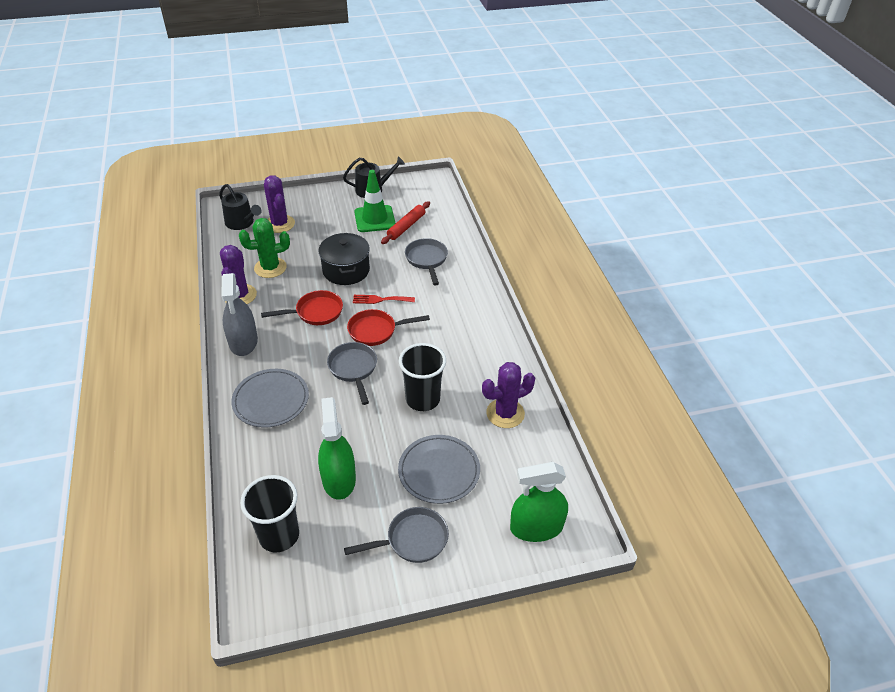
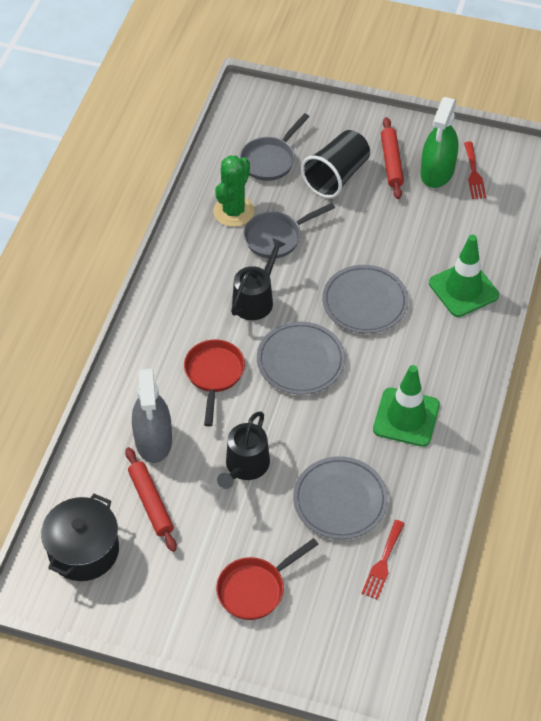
black cup: [240,475,299,552] [399,343,446,411] = 2 -> [301,130,370,198] = 1
green spray bottle: [318,397,356,500] [510,462,568,542] = 2 -> [420,97,458,188] = 1
green traffic cone: [354,170,396,232] = 1 -> [373,365,440,447] [429,235,499,317] = 2
grey pan: [327,342,377,405] [344,507,449,563] [405,238,448,286] = 3 -> [240,113,309,181] [244,203,335,258] = 2
grey plate: [231,369,309,428] [398,435,480,504] = 2 -> [257,322,345,394] [293,456,388,539] [322,265,408,334] = 3
purple cactus: [220,245,257,304] [264,175,295,233] [482,362,535,428] = 3 -> none = 0
red fork: [353,295,415,304] = 1 -> [361,520,405,600] [464,142,486,199] = 2
red rolling pin: [381,201,430,244] = 1 -> [125,447,177,552] [381,117,404,199] = 2

